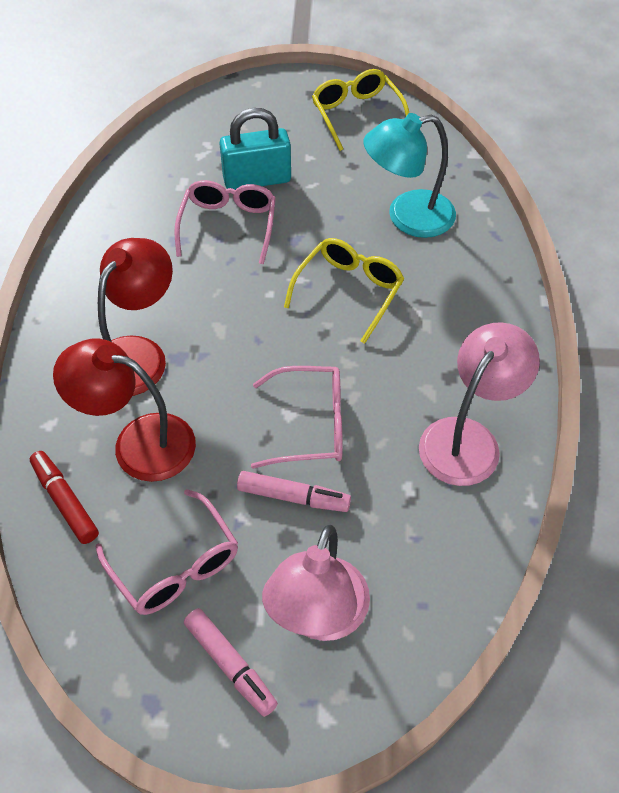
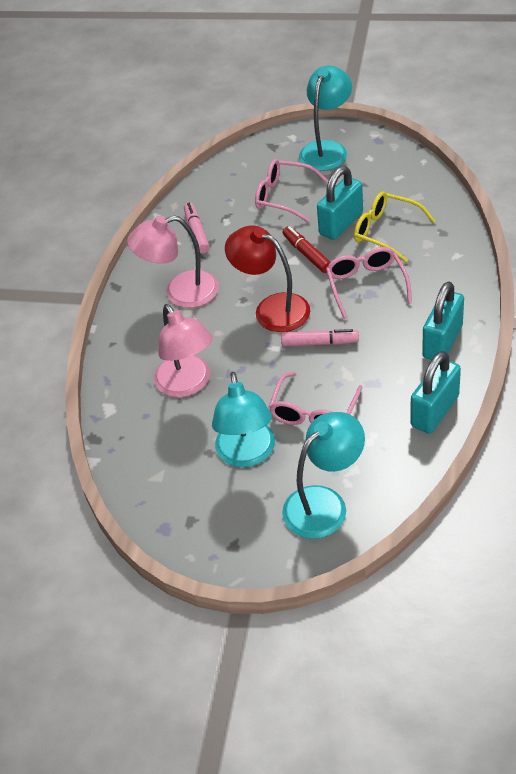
red lamp: [53,339,196,482] [98,238,173,396] = 2 -> [225,225,310,332] = 1
turquoise lamp: [363,113,456,238] = 1 -> [212,372,275,467] [282,412,365,539] [299,66,352,171] = 3
turquoise padlock: [219,108,291,190] = 1 -> [317,166,363,240] [411,351,461,433] [422,281,464,360] = 3
yellow glasses: [284,238,404,344] [312,69,409,151] = 2 -> [354,191,435,262] = 1

